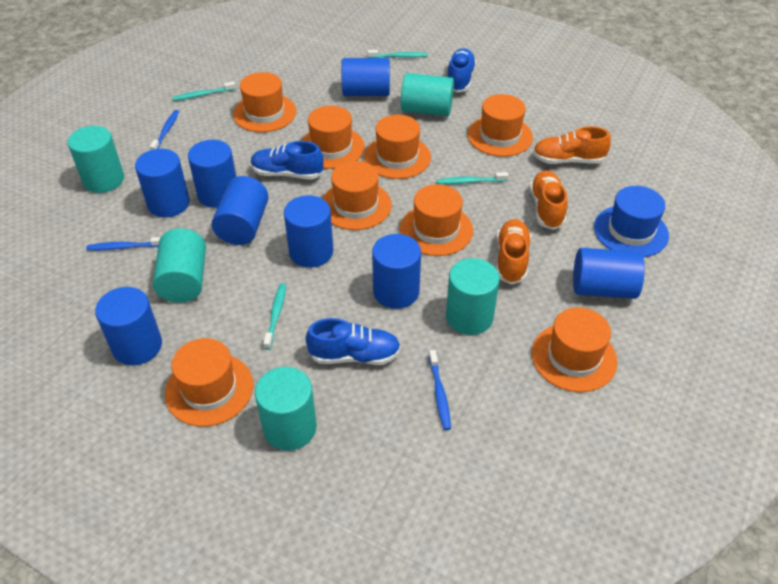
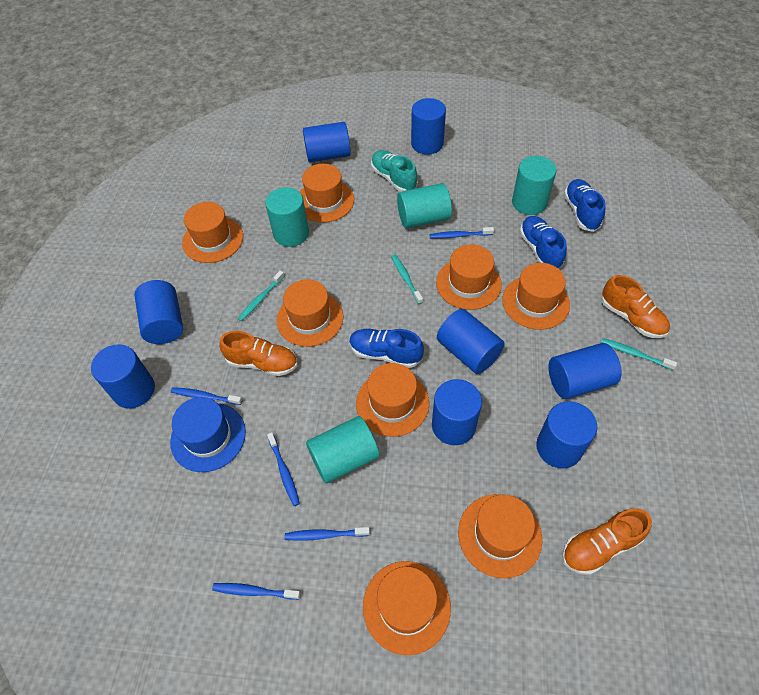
blue toothbrush: [86,237,161,250] [150,110,179,150] [429,350,451,430] = 3 -> [171,387,242,405] [212,583,300,600] [267,432,300,506] [285,527,370,541] [430,227,494,238] = 5
turquoise cylinder: [68,126,124,193] [153,228,206,303] [255,367,317,451] [401,73,454,116] [446,258,500,335] = 5 -> [265,187,309,247] [306,416,379,484] [397,183,452,228] [512,156,557,215] = 4
turquoise shoe: none = 0 -> [371,150,417,192] = 1
turquoise toothbrush: [172,81,236,101] [263,283,286,350] [368,50,428,58] [437,172,508,184] = 4 -> [238,271,285,321] [391,254,423,304] [601,338,677,370] = 3

